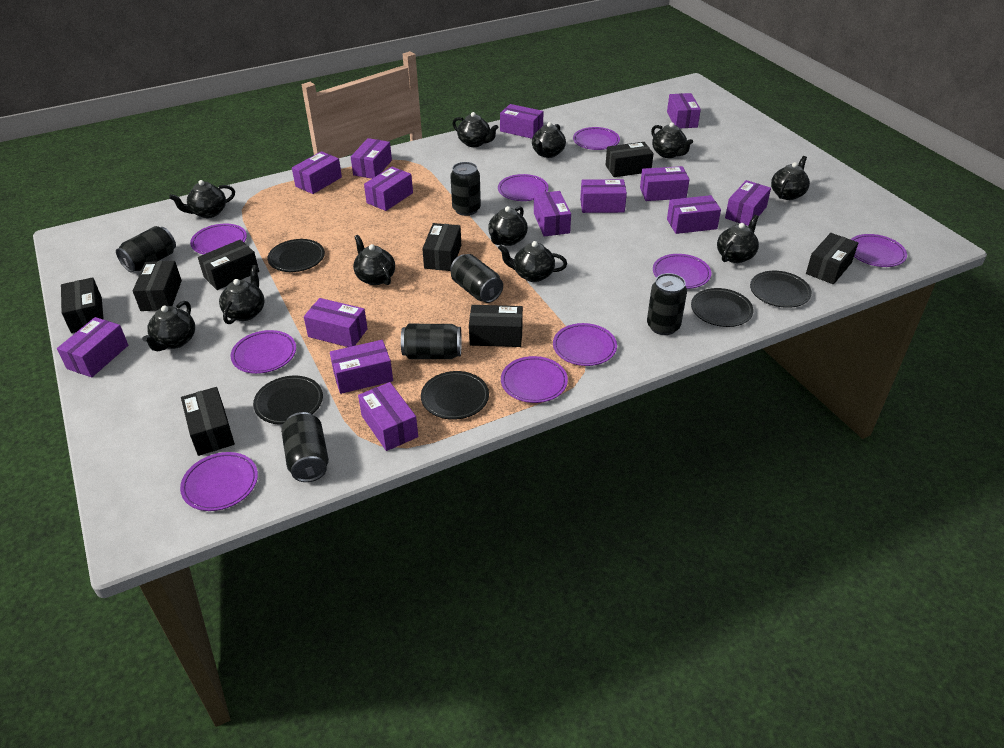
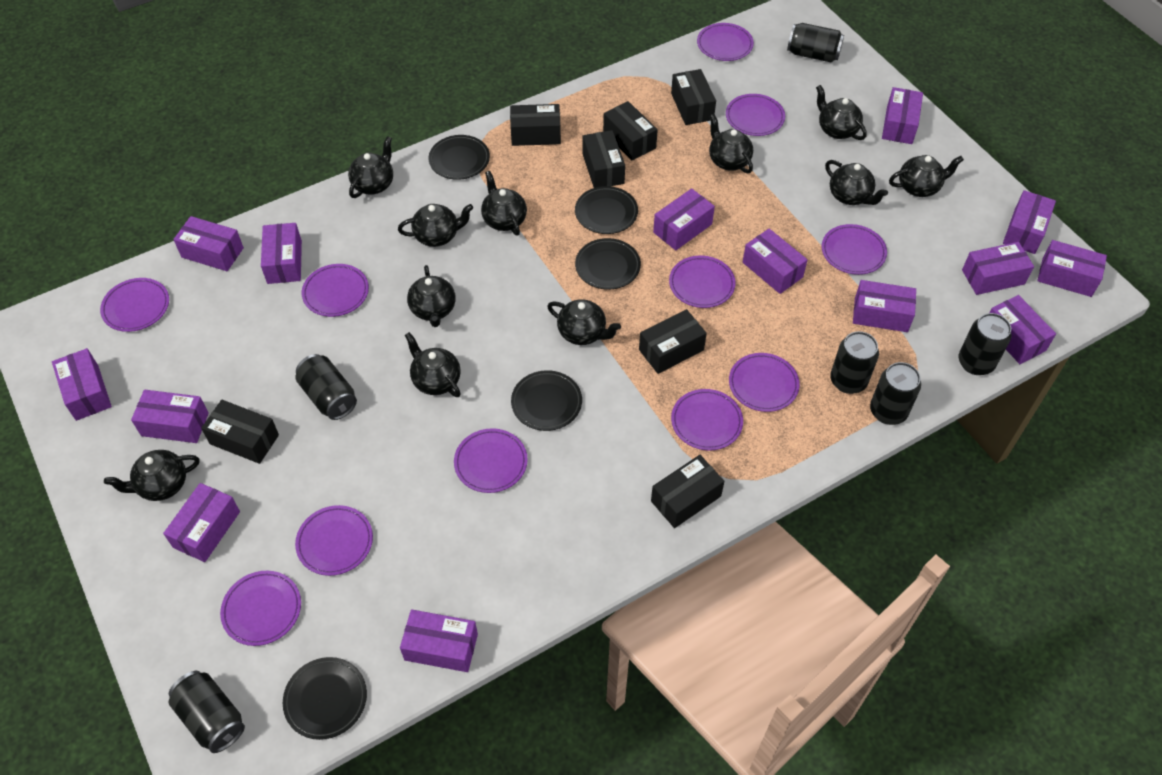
black box: [61,277,104,333] [133,261,182,311] [181,387,235,456] [198,240,259,290] [422,223,461,271] [469,305,523,347] [605,142,654,177] [806,233,858,284] = 8 -> [201,400,279,464] [510,104,561,146] [582,130,625,188] [603,101,658,160] [639,309,707,374] [651,455,725,528] [671,69,716,125] = 7
purple plate: [180,452,258,511] [190,224,247,255] [231,330,296,374] [498,174,549,201] [501,356,568,403] [553,323,617,366] [573,127,620,150] [653,254,711,289] [850,234,907,267] = 9 -> [100,278,169,332] [220,571,301,646] [295,505,373,576] [302,264,369,317] [454,428,528,493] [669,256,736,308] [671,389,743,451] [697,23,754,61] [726,94,785,136] [729,353,800,412] [822,224,887,275] = 11

